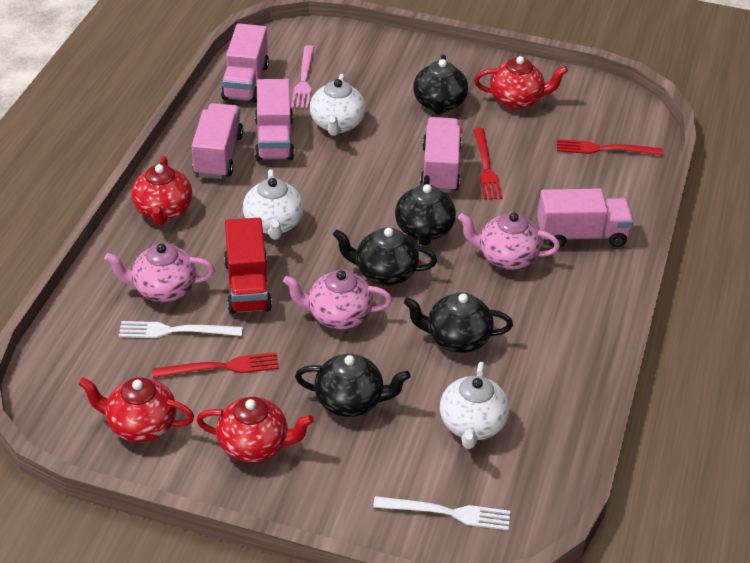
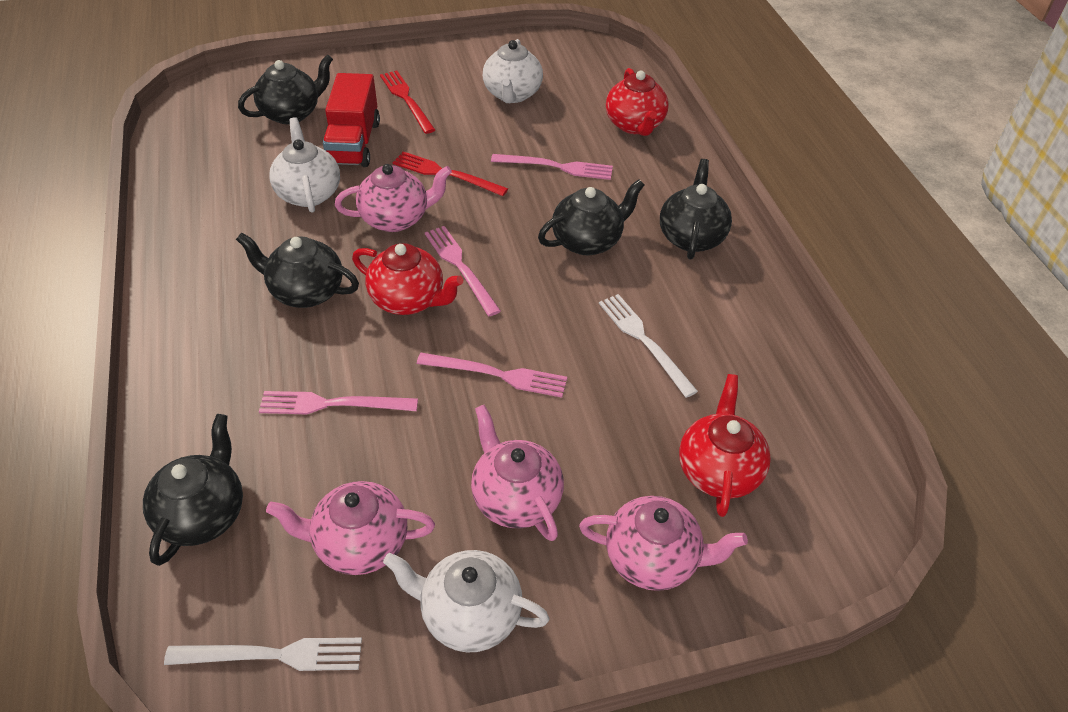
pink fork: [291,45,314,109] = 1 -> [259,391,418,414] [417,353,567,398] [425,226,501,316] [491,154,613,180] = 4
pink teapot: [104,243,215,302] [283,270,392,329] [458,212,560,270] = 3 -> [266,481,435,575] [335,164,452,232] [471,405,564,541] [579,496,748,591] = 4
pink truck: [192,103,243,179] [221,23,269,103] [255,79,294,161] [420,117,462,193] [537,189,634,248] = 5 -> none = 0
red fork: [152,352,279,378] [473,128,503,200] [557,139,663,156] = 3 -> [380,71,435,134] [392,152,508,196] = 2
red teapot: [78,377,194,443] [131,156,192,226] [196,397,314,463] [474,56,568,109] = 4 -> [352,243,463,315] [606,68,669,136] [679,374,771,517] = 3

